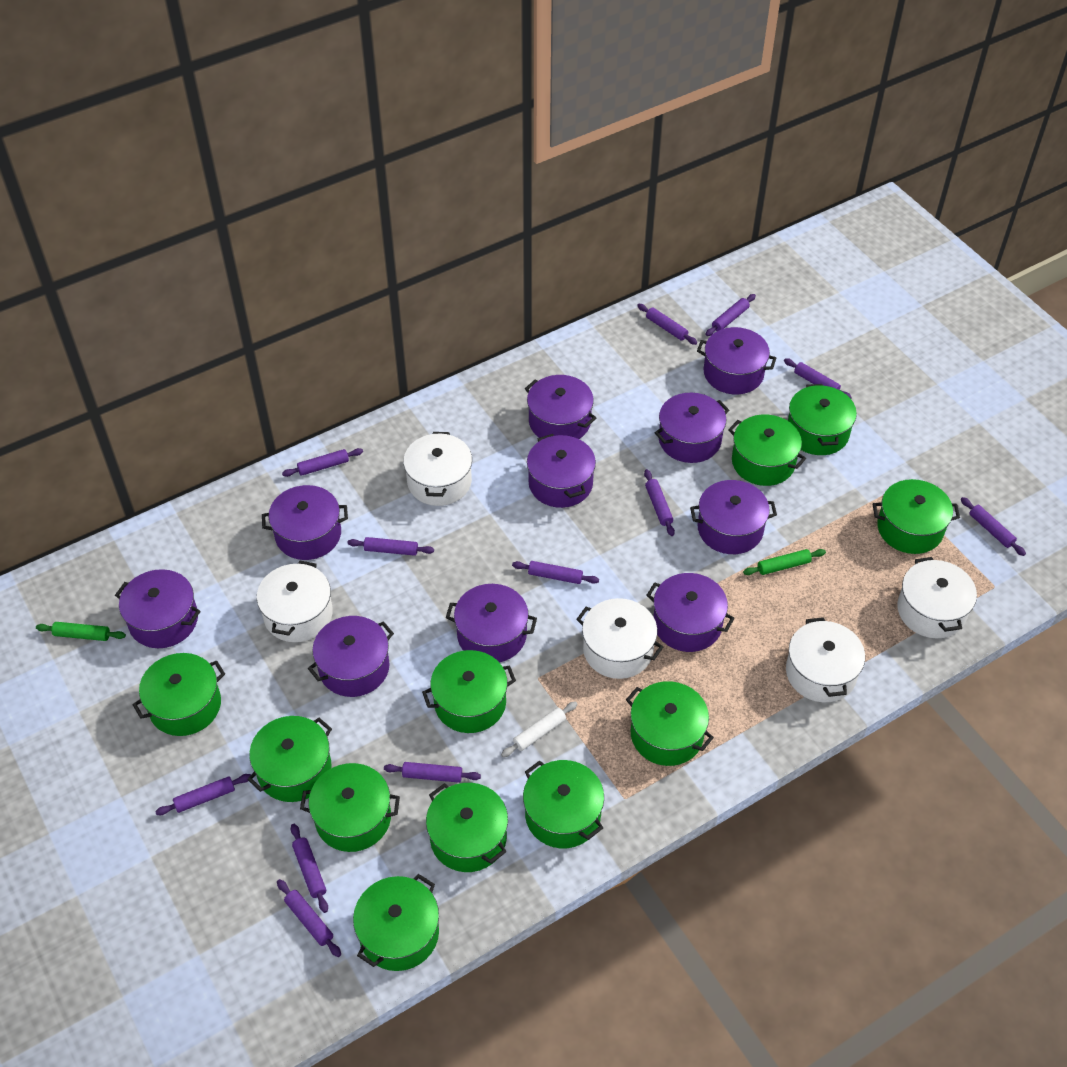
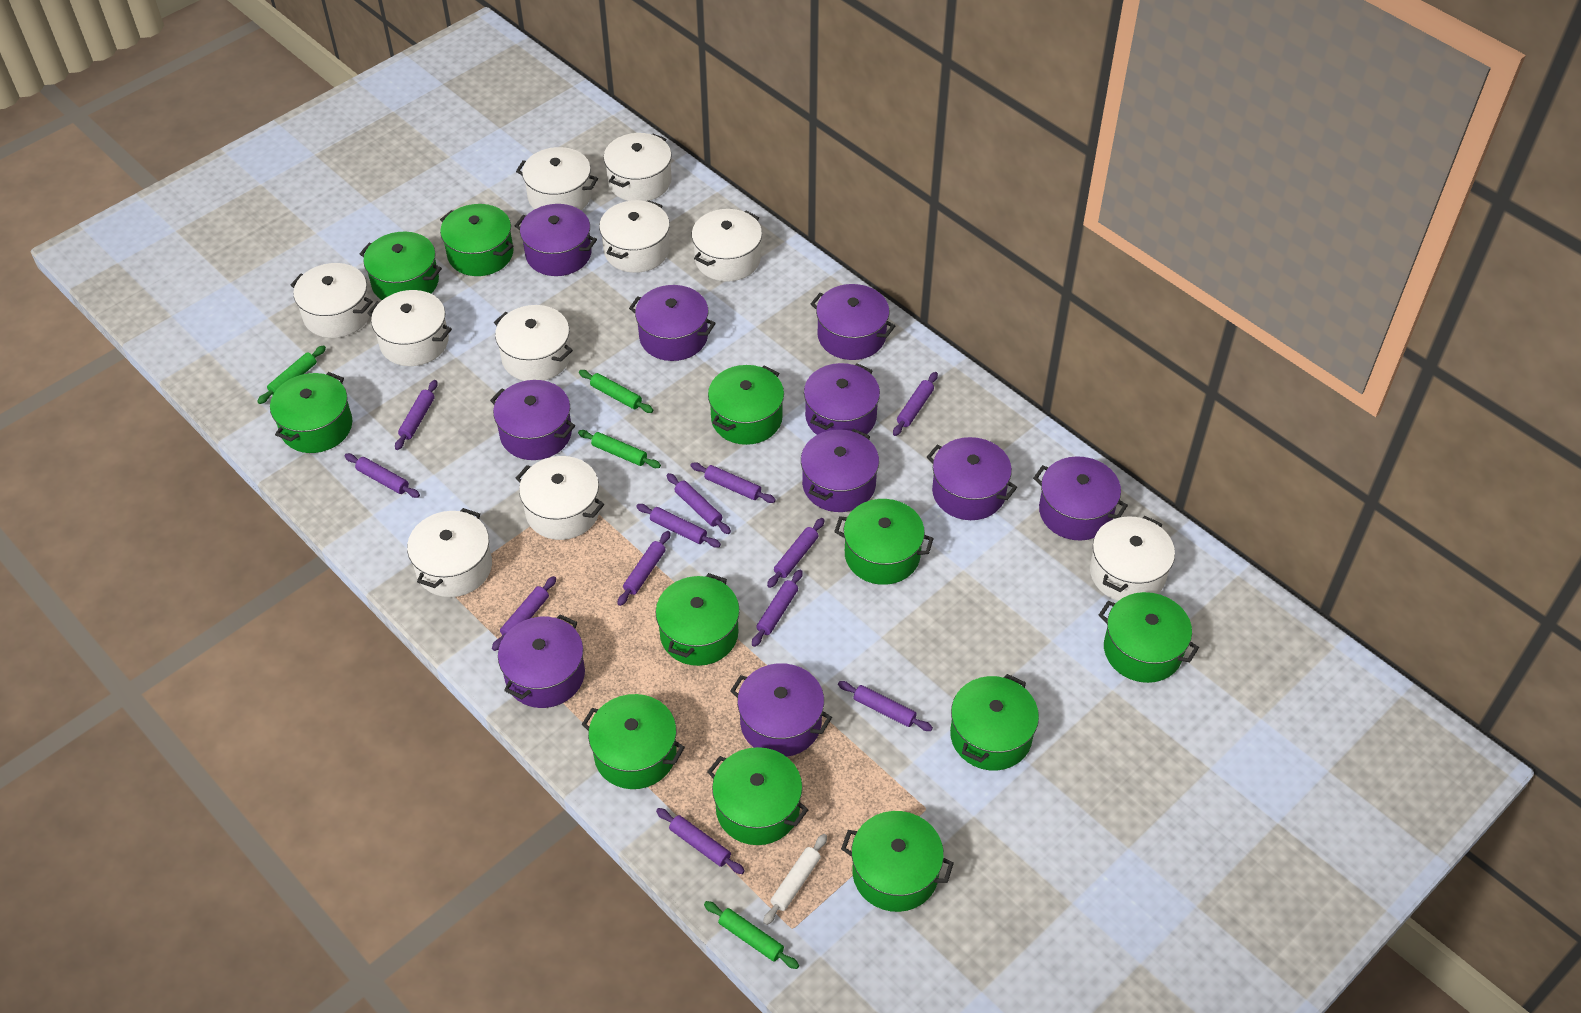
green rolling pin: [36,622,126,641] [743,549,826,575] = 2 -> [257,345,326,404] [578,430,661,468] [579,370,654,413] [704,901,799,969] = 4
white pot: [257,561,333,642] [403,432,472,506] [576,598,663,679] [786,617,865,702] [897,557,977,638] = 5 -> [291,263,373,338] [367,290,452,366] [407,508,492,597] [494,305,573,381] [516,147,598,210] [516,456,604,540] [599,200,670,273] [604,133,672,201] [692,209,762,282] [1090,516,1175,601] = 10

